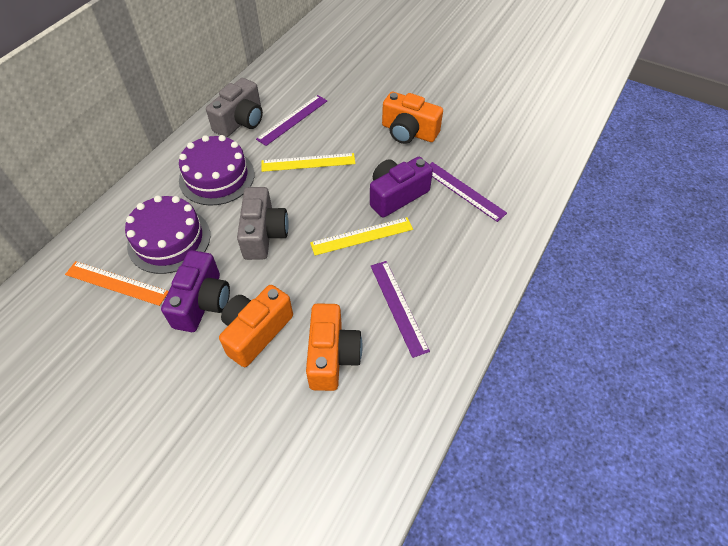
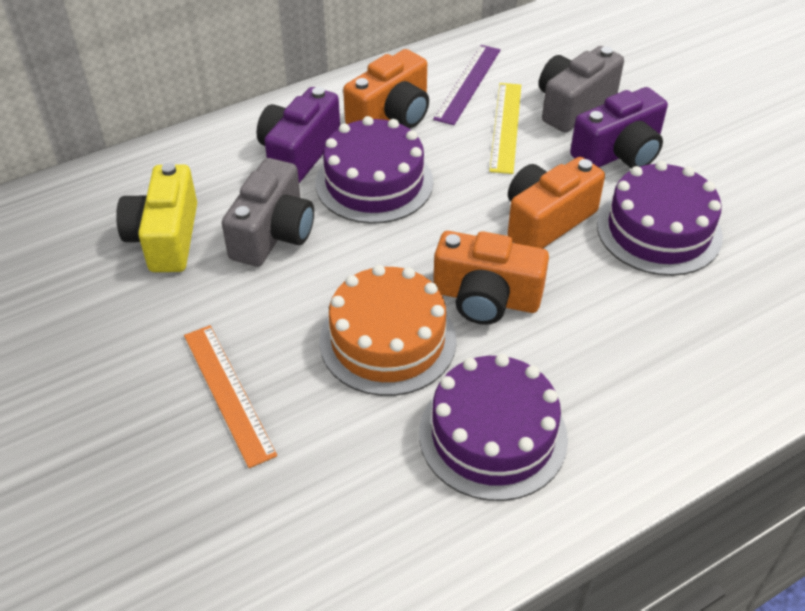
orange cake: none = 0 -> [319,265,457,396] = 1
purple cake: [125,195,210,274] [179,135,255,206] = 2 -> [316,116,433,224] [419,354,568,501] [597,161,723,276] = 3
purple ruler: [256,95,327,146] [371,261,430,358] [429,162,507,222] = 3 -> [433,45,501,125] = 1
yellow camera: none = 0 -> [116,163,197,272] = 1
yellow ruler: [261,153,356,172] [310,217,413,256] = 2 -> [489,83,521,174] = 1

